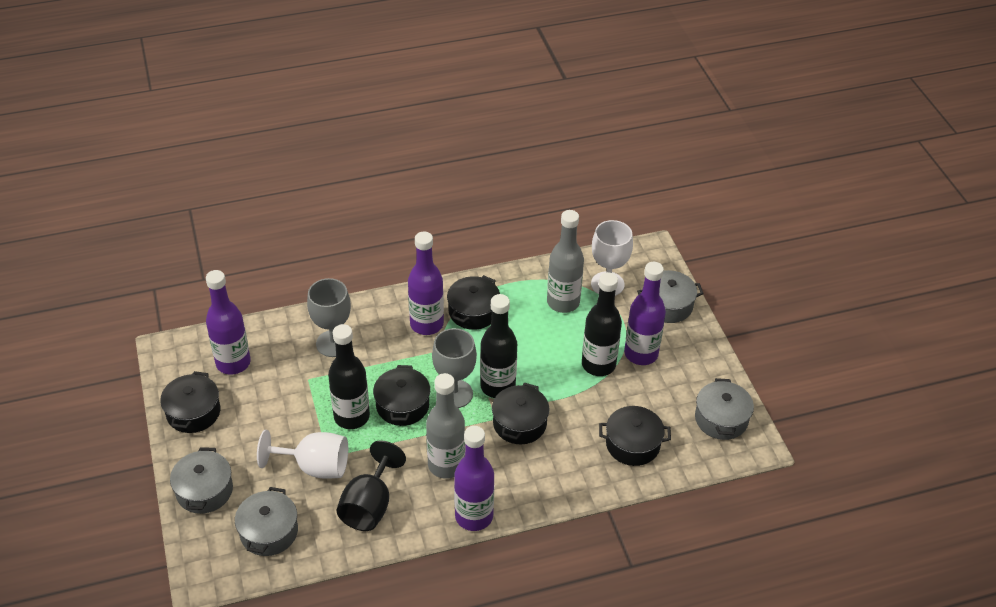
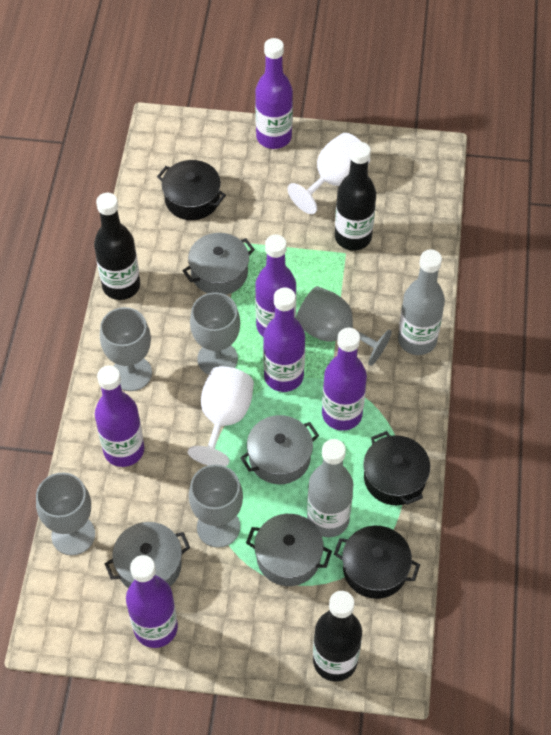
black goblet: [337,440,406,531] = 1 -> none = 0
black pot: [160,371,220,433] [373,365,430,426] [447,275,500,330] [492,382,549,444] [599,406,671,466] = 5 -> [157,160,226,220] [334,526,420,599] [363,431,430,505] = 3
grey goblet: [307,278,351,357] [432,328,477,408] = 2 -> [36,472,95,555] [100,307,152,391] [189,464,243,548] [190,292,240,375] [296,286,392,366] = 5
purple bottle: [206,270,251,375] [408,232,444,335] [454,426,494,531] [624,262,666,365] = 4 -> [95,365,144,467] [126,555,178,648] [255,38,293,149] [255,235,296,336] [263,287,305,392] [322,328,367,431] = 6

